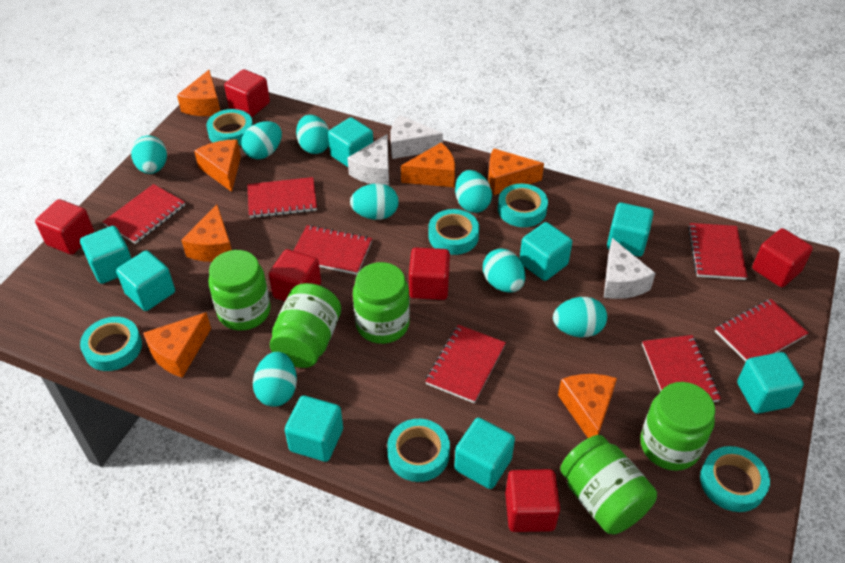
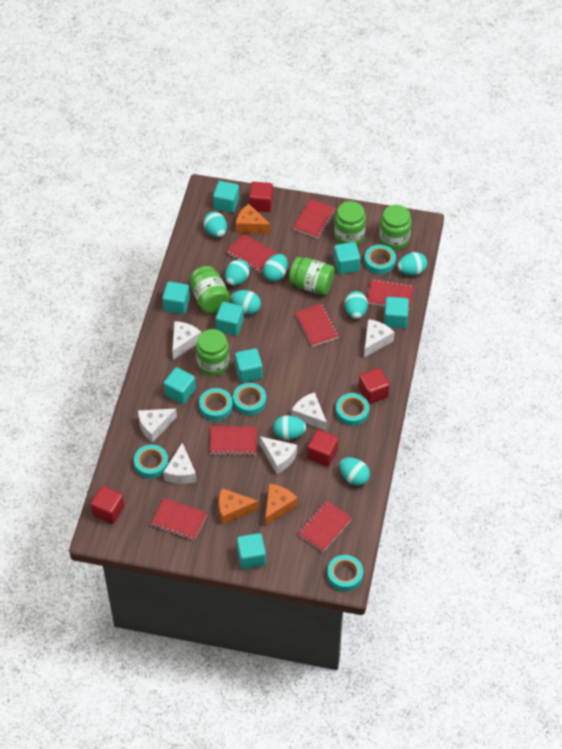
orange cheese: [143,312,211,378] [177,70,220,116] [181,204,232,262] [194,139,241,192] [401,143,455,187] [488,149,544,195] [558,374,617,438] = 7 -> [219,488,259,525] [236,204,271,234] [265,484,298,526] = 3
red cube: [35,199,94,255] [224,69,270,117] [269,249,321,301] [409,248,450,300] [505,469,560,532] [752,228,813,287] = 6 -> [90,486,125,524] [249,182,273,212] [307,429,338,467] [359,368,390,404] = 4
white cheese: [347,134,389,186] [390,115,443,159] [604,238,656,299] = 3 -> [138,409,177,443] [163,443,196,484] [172,321,202,360] [260,436,297,474] [291,392,327,431] [364,319,395,358] = 6

